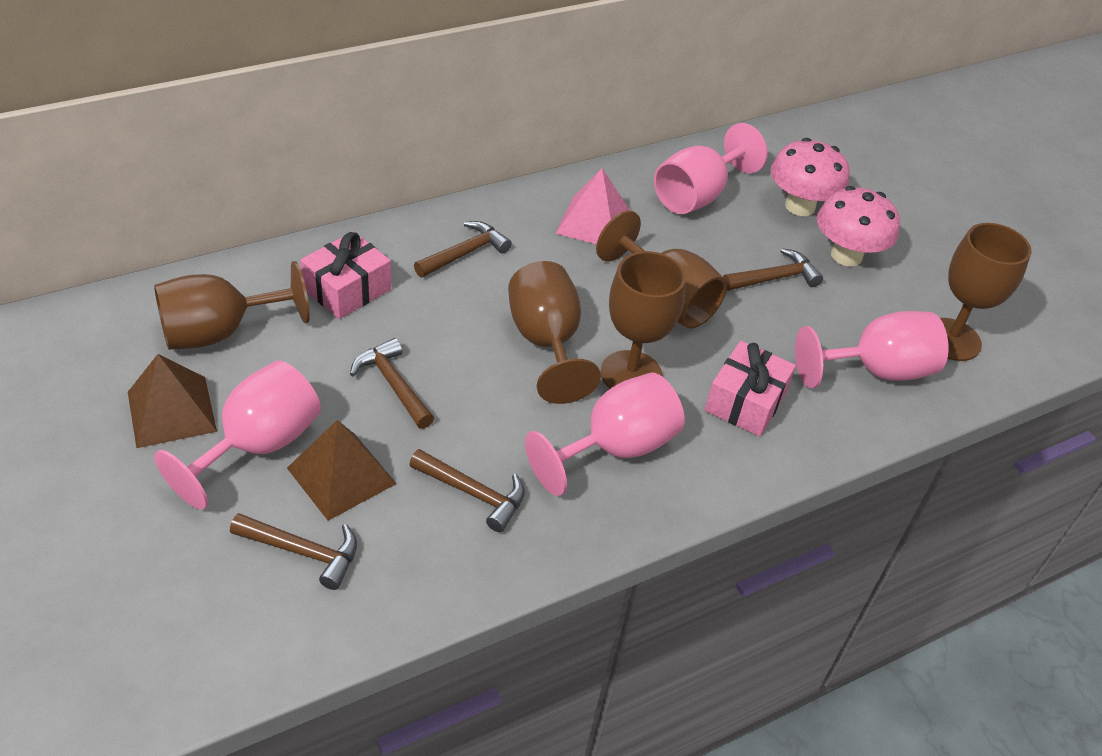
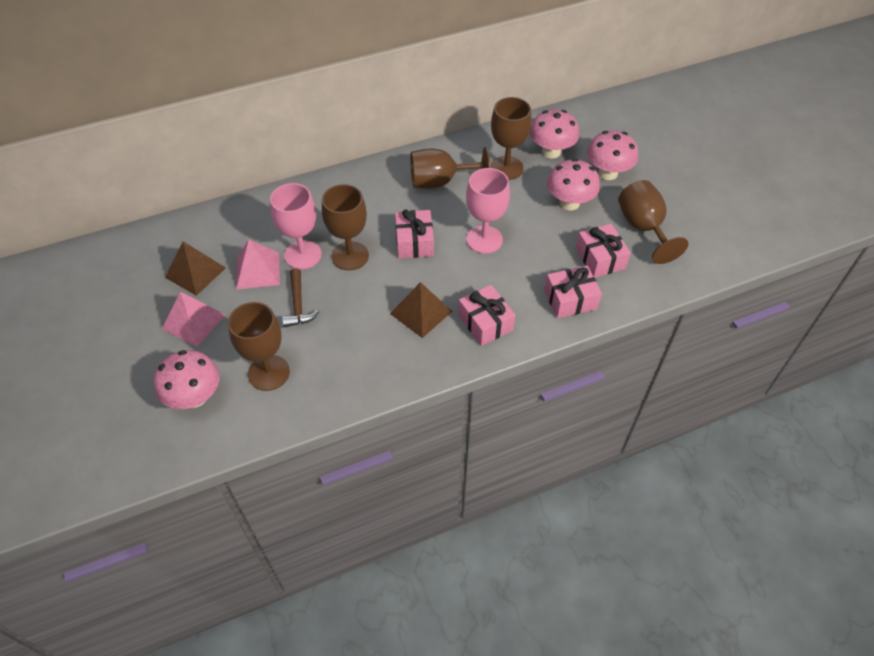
brown hammer: [230,513,357,590] [350,338,434,429] [409,449,525,532] [414,221,512,278] [723,248,823,291] = 5 -> [282,268,320,327] = 1
pink gift: [300,231,391,319] [705,341,796,436] = 2 -> [395,210,434,259] [458,285,515,346] [544,266,602,318] [576,224,631,278] = 4
pink goblet: [154,360,321,510] [525,372,685,496] [654,123,768,214] [795,311,949,388] = 4 -> [270,183,322,269] [466,168,510,254] = 2
pink mushroom: [771,138,849,216] [817,186,900,267] = 2 -> [154,350,220,409] [530,109,579,158] [547,158,600,211] [587,130,638,180] = 4
pink pyramid: [555,168,630,244] = 1 -> [162,292,226,347] [236,240,280,290] = 2

